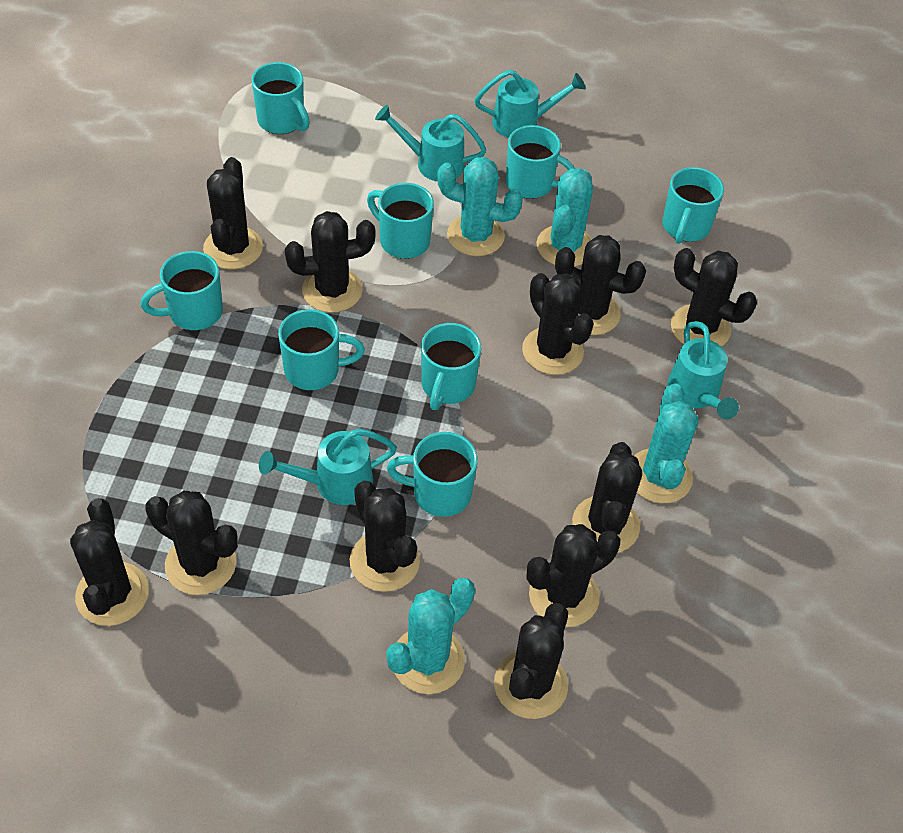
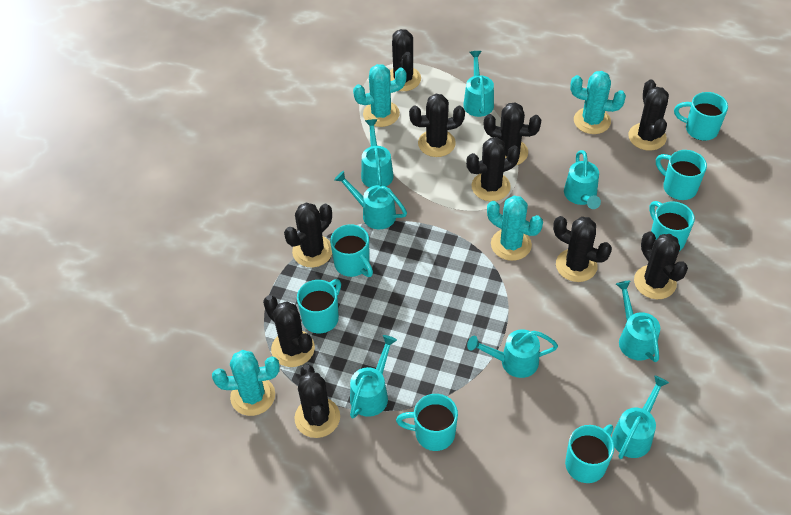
black cactus: [70,498,149,626] [145,490,238,595] [203,157,263,269] [285,211,376,313] [350,481,420,592] [494,603,568,719] [522,273,594,375] [527,524,620,627] [555,235,646,335] [572,442,642,553] [671,248,757,346] = 11 -> [263,295,315,367] [284,202,332,267] [294,364,340,438] [390,29,421,91] [409,94,465,157] [466,137,520,201] [484,102,541,165] [553,216,612,282] [628,79,669,151] [634,231,688,299] = 10
turquoise mug: [140,251,223,330] [251,62,310,134] [278,309,365,390] [367,183,434,259] [387,432,478,517] [421,323,481,410] [506,125,575,199] [662,167,724,244] = 8 -> [297,279,341,333] [330,224,373,277] [396,394,458,451] [565,425,614,483] [649,201,695,250] [656,150,707,200] [674,92,728,141] = 7
turquoise watering can: [259,429,397,505] [375,105,486,181] [474,70,586,138] [667,321,739,419] = 4 -> [334,171,407,229] [350,335,397,418] [361,119,394,188] [463,51,494,117] [467,330,558,378] [564,150,601,209] [612,375,669,459] [616,281,660,362] = 8

